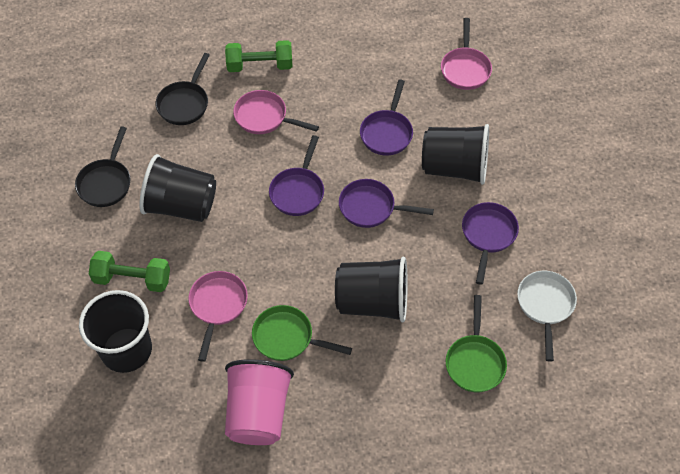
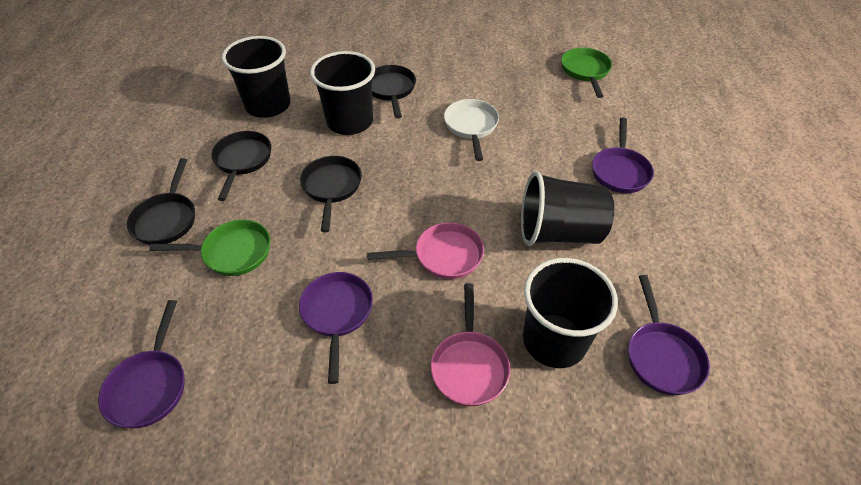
black pan: [75,126,130,207] [156,53,210,125] = 2 -> [127,158,195,245] [211,131,271,201] [300,156,362,232] [372,65,416,119] = 4
green dumbbell: [89,251,170,292] [225,40,293,72] = 2 -> none = 0
pink cup: [225,359,294,445] = 1 -> none = 0
pink pan: [188,271,248,362] [233,90,319,134] [441,18,492,90] = 3 -> [367,222,484,279] [431,283,510,406] = 2

